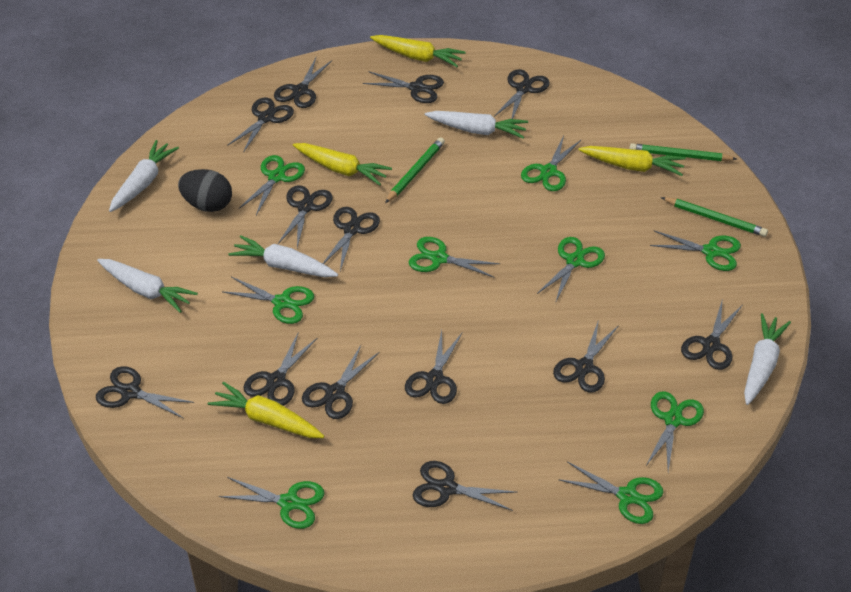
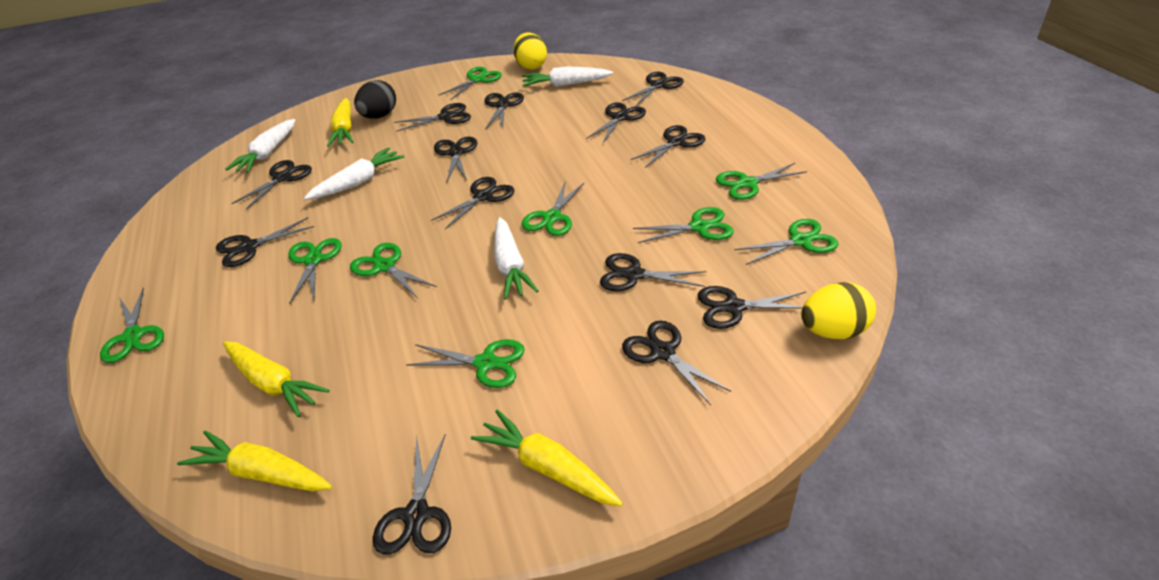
green pencil: [385,137,445,203] [630,143,737,161] [661,197,768,237] = 3 -> none = 0
white carrot: [97,259,198,313] [109,140,179,212] [229,235,338,277] [425,111,528,139] [744,313,791,405] = 5 -> [225,119,295,173] [304,147,404,200] [494,217,538,299] [522,67,613,87] = 4
yellow egg: none = 0 -> [513,32,547,69] [801,282,876,339] = 2

